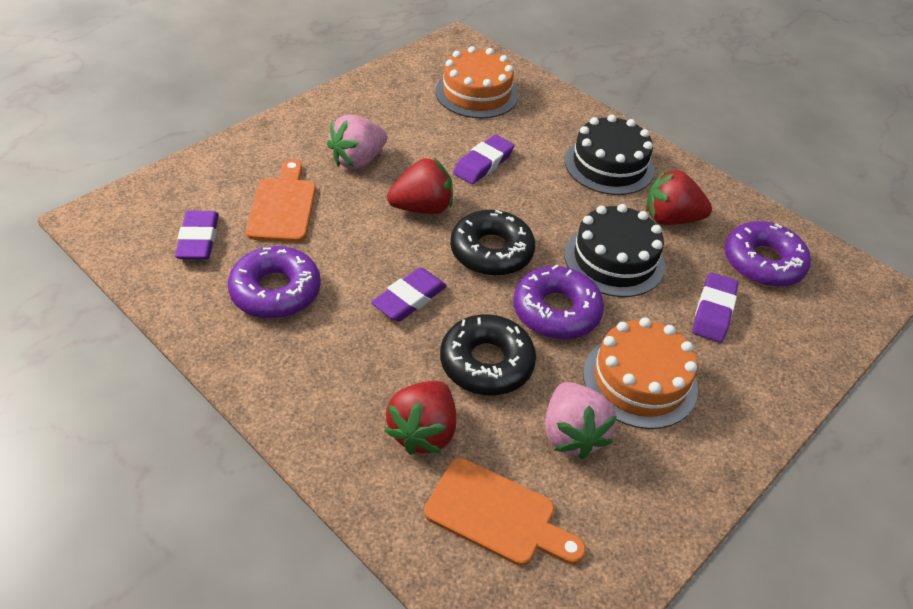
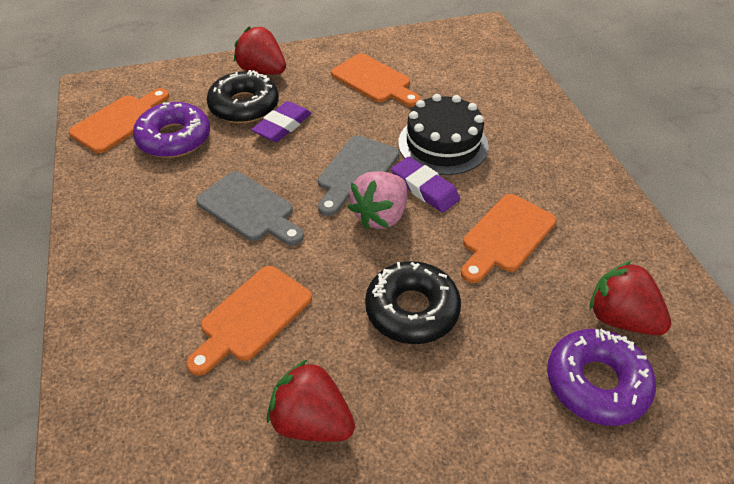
black cake: [564,204,665,297] [565,115,655,195] = 2 -> [398,94,489,175] = 1
grey cutting board: none = 0 -> [196,171,304,245] [318,135,399,216] = 2
orange cake: [436,46,518,118] [583,317,698,429] = 2 -> none = 0
orange cutting board: [246,159,316,242] [424,458,586,566] = 2 -> [69,88,169,153] [186,266,312,376] [331,53,421,107] [461,194,557,283] = 4
pink strawberry: [327,115,387,169] [545,382,617,459] = 2 -> [348,171,407,229] = 1
purple donut: [228,246,321,319] [513,265,604,339] [724,221,811,287] = 3 -> [133,102,210,158] [547,329,656,426] = 2
purple eraser: [175,211,219,259] [371,267,447,322] [453,135,514,184] [692,272,739,343] = 4 -> [251,101,311,142] [391,157,460,213] = 2

